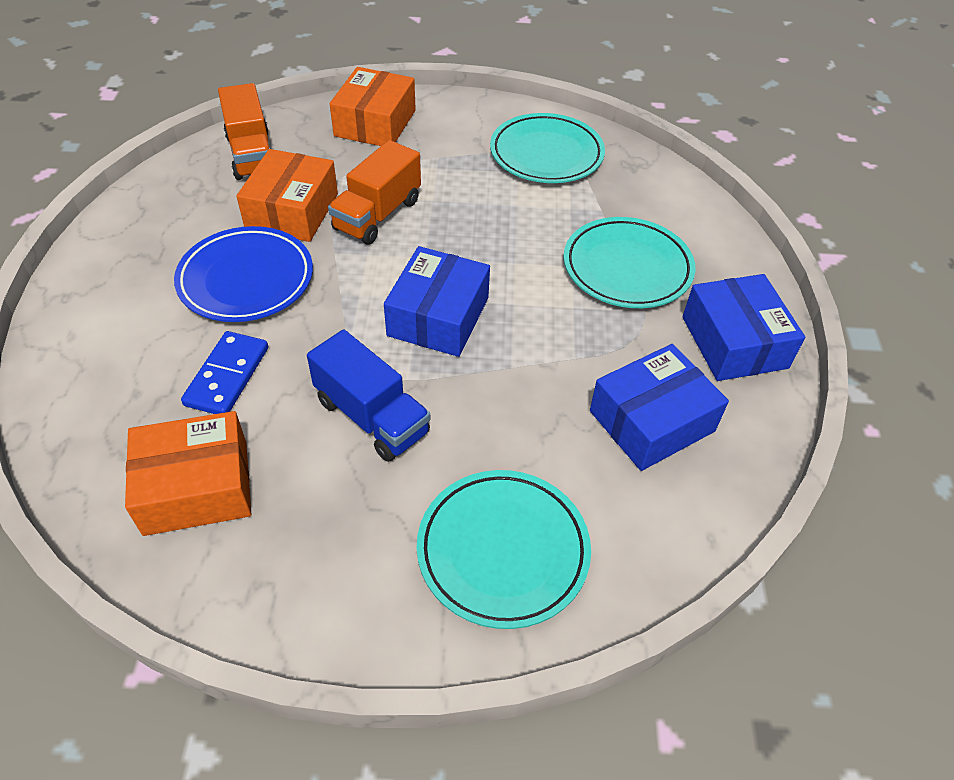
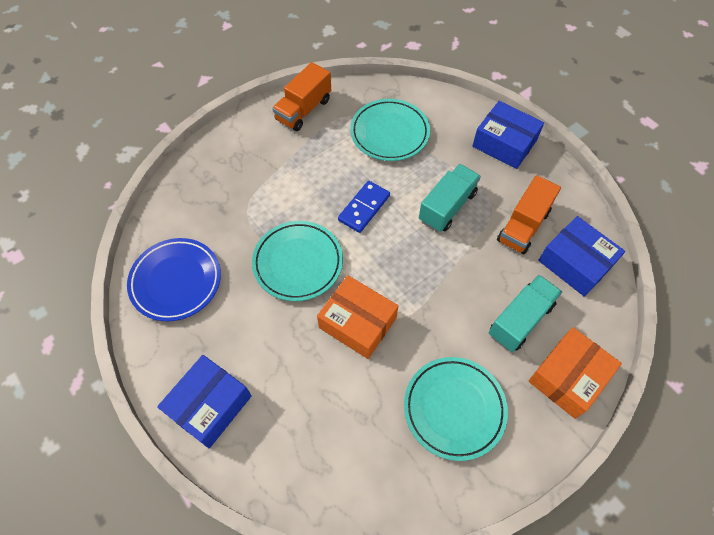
blue truck: [307,330,430,462] = 1 -> none = 0
orange box: [125,411,251,536] [236,149,338,242] [330,67,416,146] = 3 -> [317,275,398,359] [528,327,622,419] = 2
turquoise truck: none = 0 -> [419,164,481,232] [489,275,562,352] = 2

